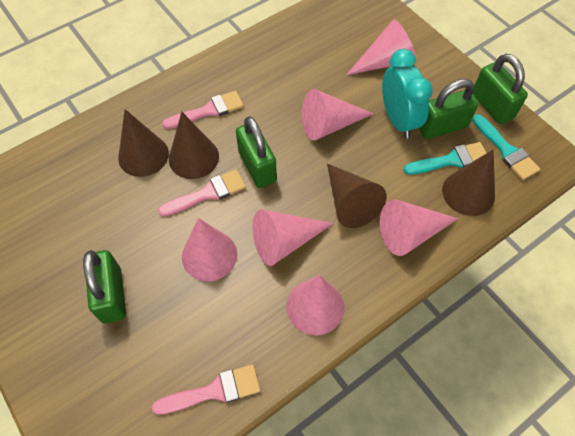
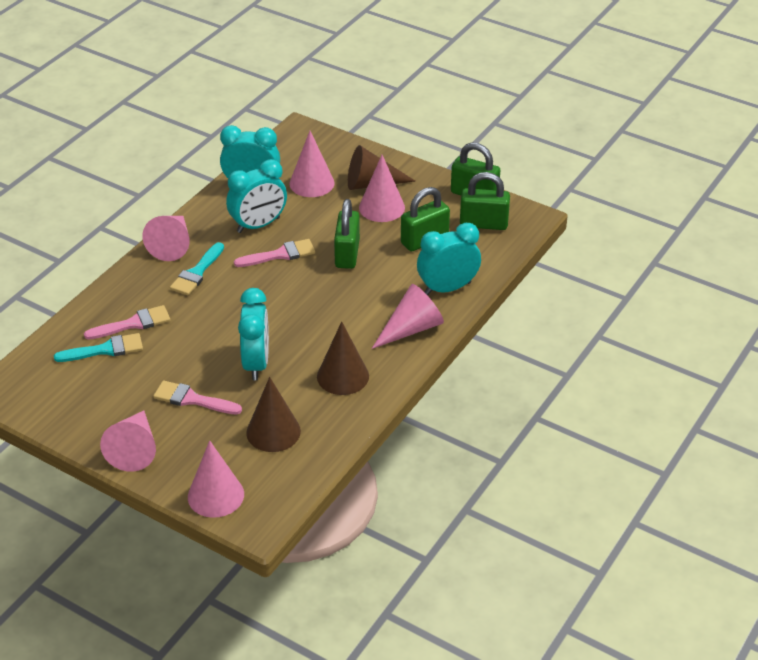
brown cone: [118,109,169,177] [169,112,219,179] [327,163,386,228] [442,150,495,216] = 4 -> [246,377,301,452] [317,321,369,395] [348,145,415,190] = 3
turquoise clock: [382,49,433,138] = 1 -> [220,125,280,178] [226,159,287,233] [238,288,269,380] [417,223,481,295] = 4

